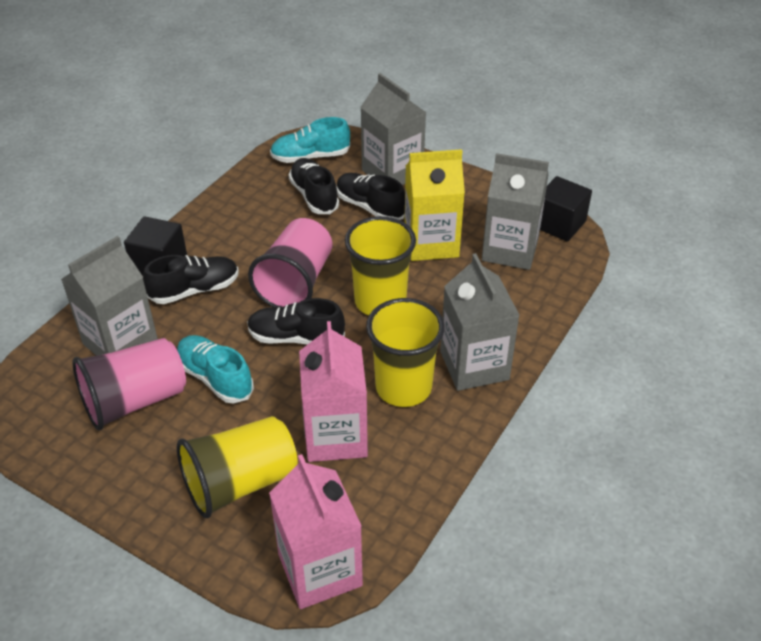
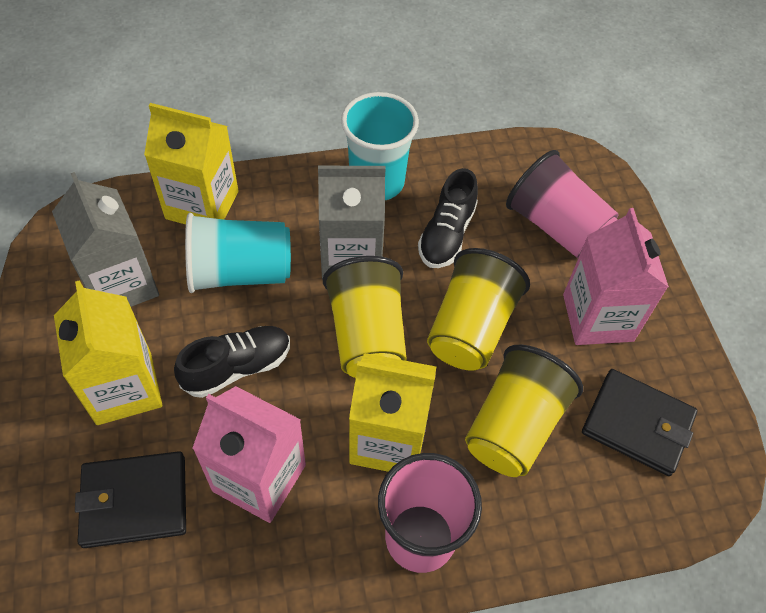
black cube: [124,216,187,276] [540,176,592,242] = 2 -> none = 0
black shoe: [143,255,239,304] [247,298,345,345] [289,158,339,214] [337,173,405,220] = 4 -> [174,326,290,398] [418,168,478,268] = 2
black wallet: none = 0 -> [75,451,186,548] [582,369,698,476] = 2
grey carton: [61,236,158,356] [360,73,427,185] [440,253,520,391] [482,153,549,270] = 4 -> [52,172,159,307] [318,166,386,279] = 2
turquoise cup: none = 0 -> [185,213,291,293] [341,92,419,200] = 2
turquoise shoe: [177,335,254,404] [270,117,350,163] = 2 -> none = 0
yellow carton: [404,149,465,261] = 1 -> [54,280,162,425] [144,103,239,225] [349,353,436,472] = 3

